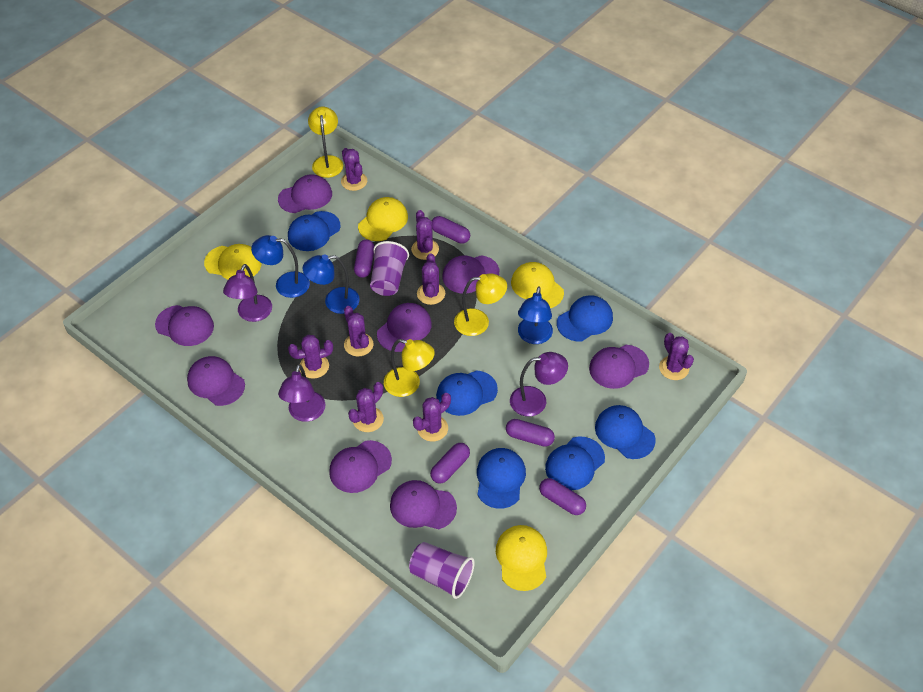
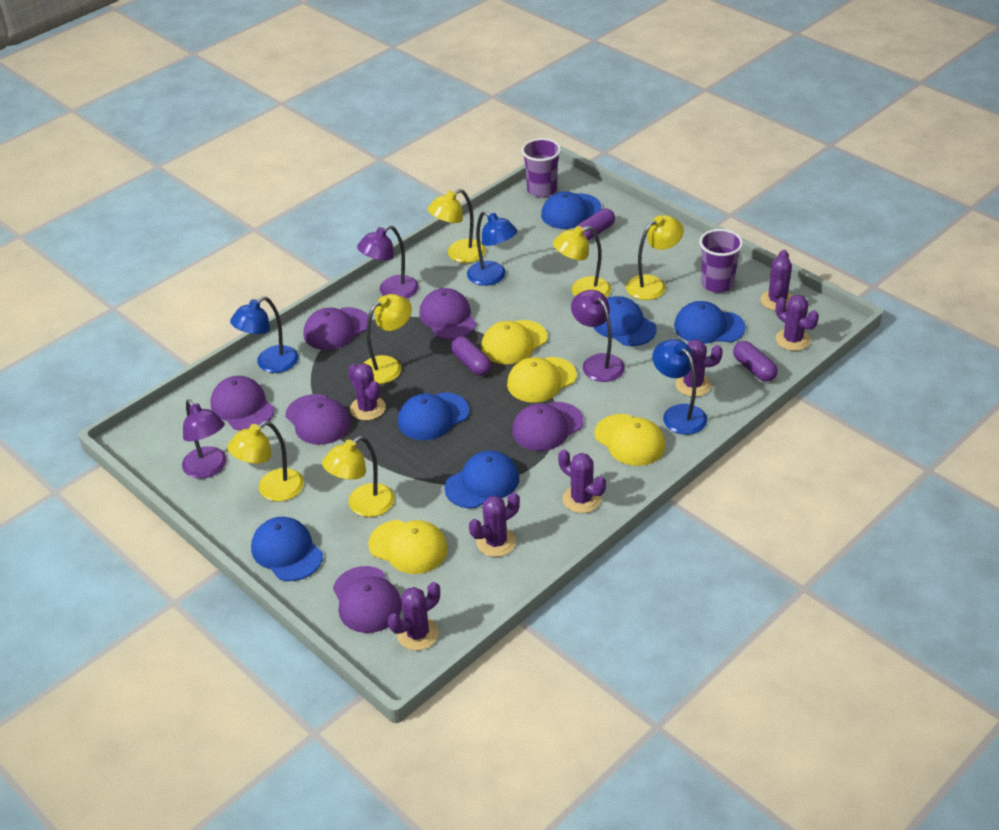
purple cactus: [288,335,333,379] [341,148,367,191] [344,306,374,356] [348,382,384,432] [411,210,439,260] [413,393,451,442] [417,253,445,305] [659,333,694,380] = 8 -> [348,363,386,420] [388,582,440,651] [469,492,520,557] [558,450,606,513] [675,339,723,397] [761,250,792,311] [776,295,819,351] = 7
purple cap: [155,305,214,346] [187,356,245,406] [278,174,332,213] [329,440,392,493] [377,303,432,352] [390,480,457,529] [442,255,499,294] [589,345,649,389] = 8 -> [210,376,274,431] [285,394,351,445] [303,307,368,350] [333,566,402,633] [419,288,476,340] [512,402,583,451] = 6
purple capsule: [354,240,374,278] [430,443,470,483] [432,216,470,244] [506,419,555,447] [539,478,586,515] = 5 -> [451,336,492,376] [577,208,615,240] [733,341,778,382] = 3
yellow lamp: [308,107,343,178] [384,339,435,397] [454,273,507,336] = 3 -> [228,421,304,502] [322,436,395,517] [364,294,412,384] [428,189,486,263] [553,226,611,297] [626,215,684,300] = 6

